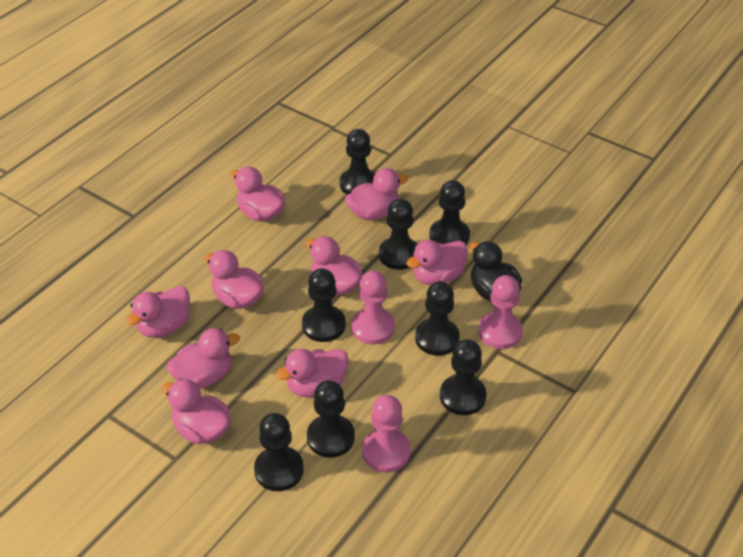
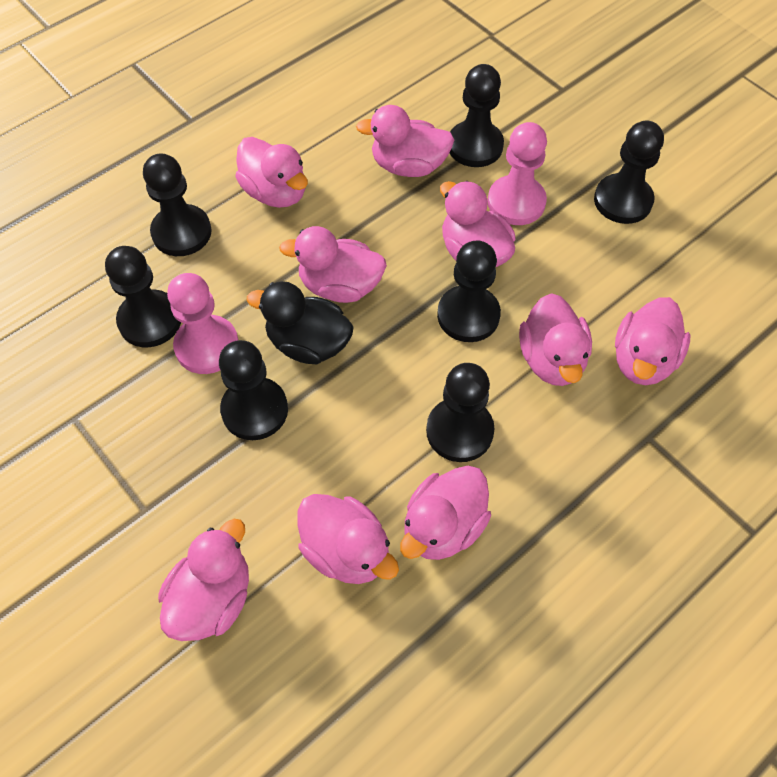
black pawn: [254,413,304,491] [302,268,346,342] [307,380,355,458] [340,129,375,195] [379,198,417,270] [415,281,460,356] [429,180,470,245] [440,339,487,415] = 8 -> [105,246,181,347] [143,153,212,256] [219,340,288,440] [426,363,495,462] [437,240,501,342] [450,64,504,167] [594,121,664,224] = 7
pink pawn: [351,271,395,344] [362,395,411,472] [478,275,523,349] = 3 -> [167,273,238,374] [488,122,547,225] = 2

